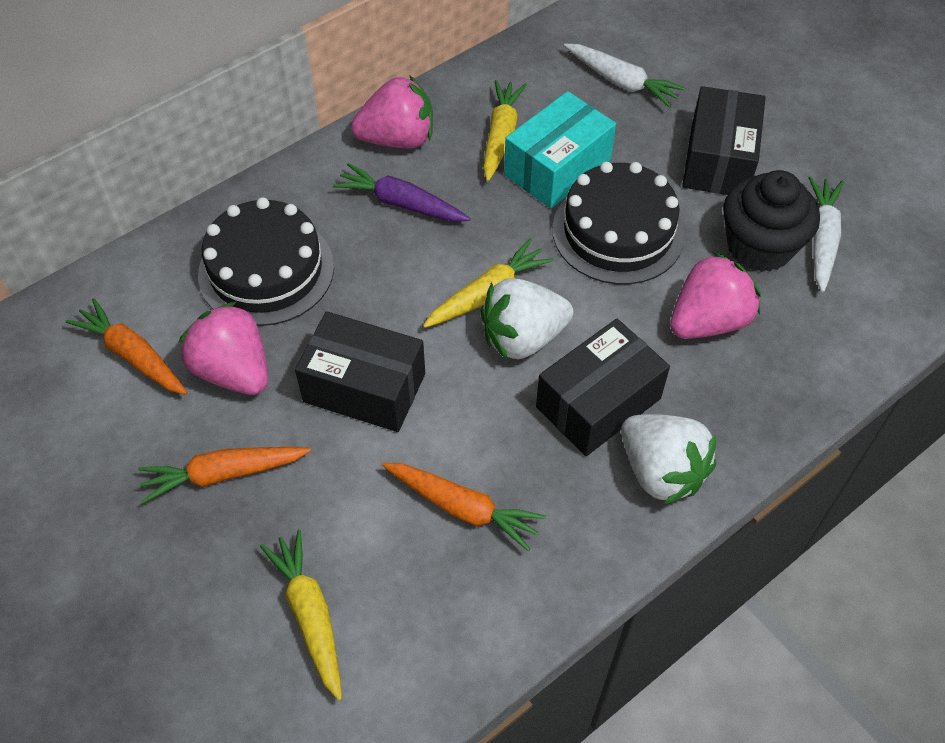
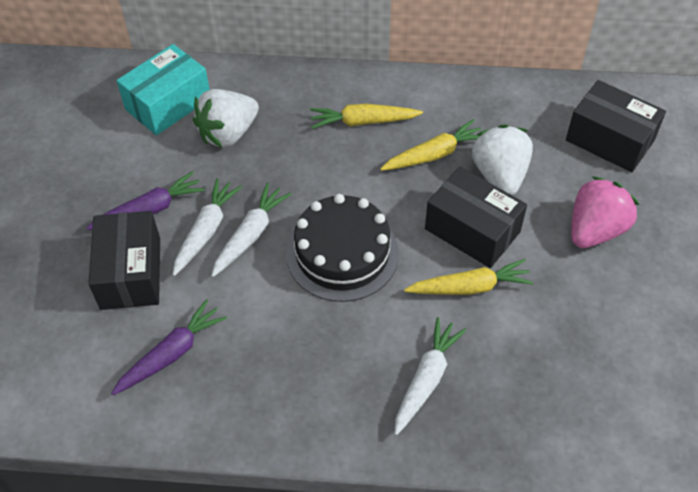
black cake: [198,197,334,326] [552,162,685,284] = 2 -> [286,194,399,302] = 1
black cupcake: [723,170,820,272] = 1 -> none = 0
orange carrot: [66,298,187,395] [138,447,311,503] [382,463,546,551] = 3 -> none = 0
pink strawberry: [179,302,268,395] [351,75,433,148] [670,252,761,339] = 3 -> [571,176,639,248] = 1
purple carrot: [333,163,471,222] = 1 -> [87,171,205,230] [111,299,227,395] = 2
white carrot: [564,44,685,108] [809,176,844,292] = 2 -> [173,178,242,276] [211,183,291,277] [394,317,466,436] = 3

